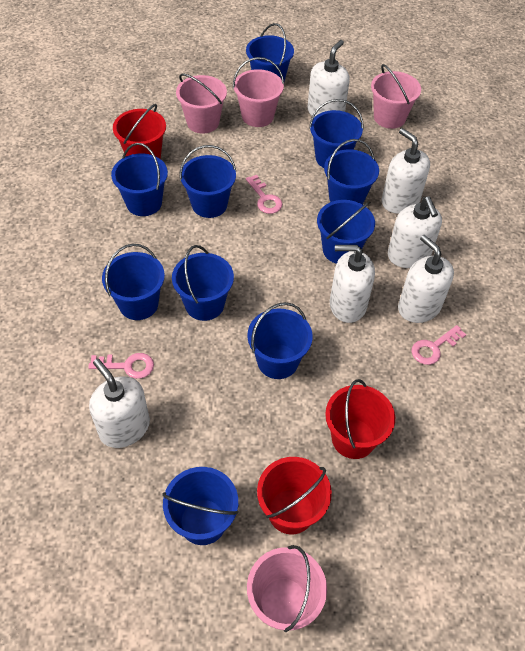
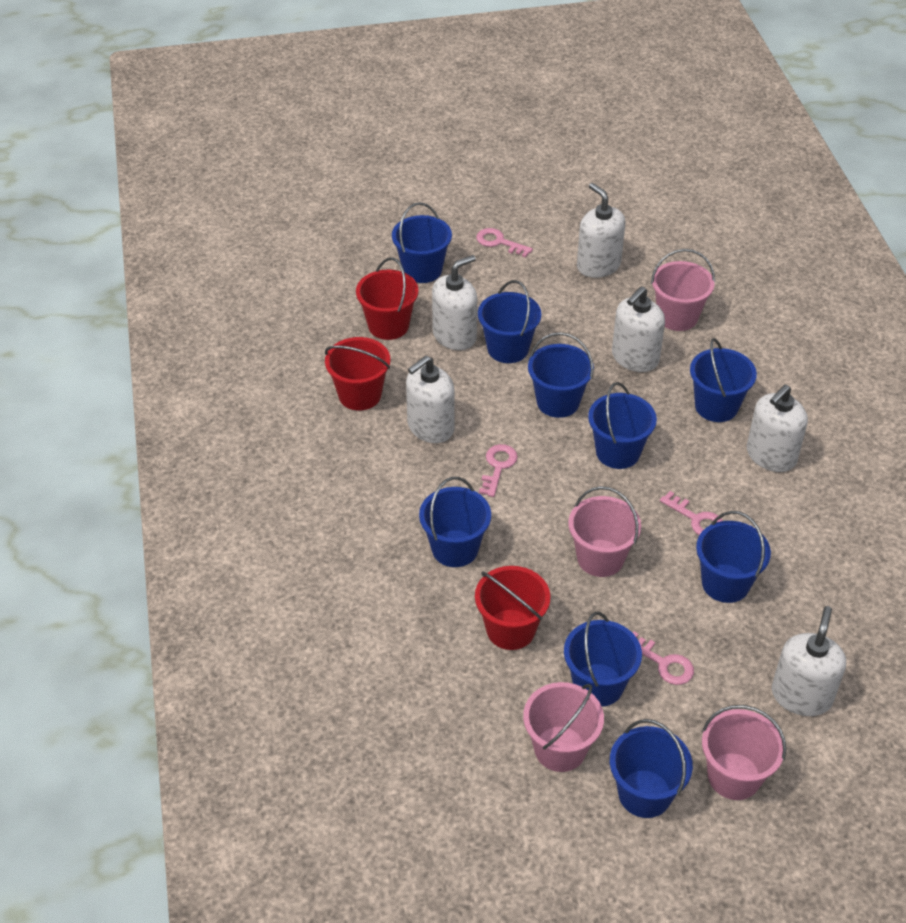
blue bucket: [102,244,165,320] [111,143,168,216] [162,467,239,545] [172,245,234,321] [179,145,236,218] [246,23,294,81] [247,302,313,379] [309,99,364,168] [317,200,375,264] [324,139,379,205] = 10 -> [392,202,452,283] [419,477,491,567] [478,280,541,363] [528,332,594,418] [564,612,642,707] [588,382,657,469] [610,719,693,818] [690,338,757,422] [696,511,771,603] = 9
pink key: [88,353,154,379] [246,175,282,214] [411,325,466,365] = 3 -> [476,228,533,258] [479,444,518,497] [633,632,694,685] [660,491,723,535] = 4

